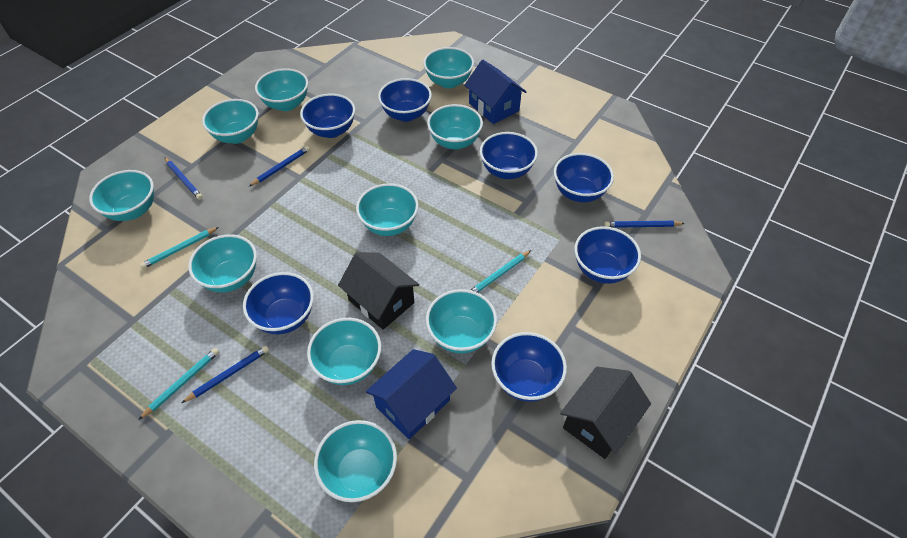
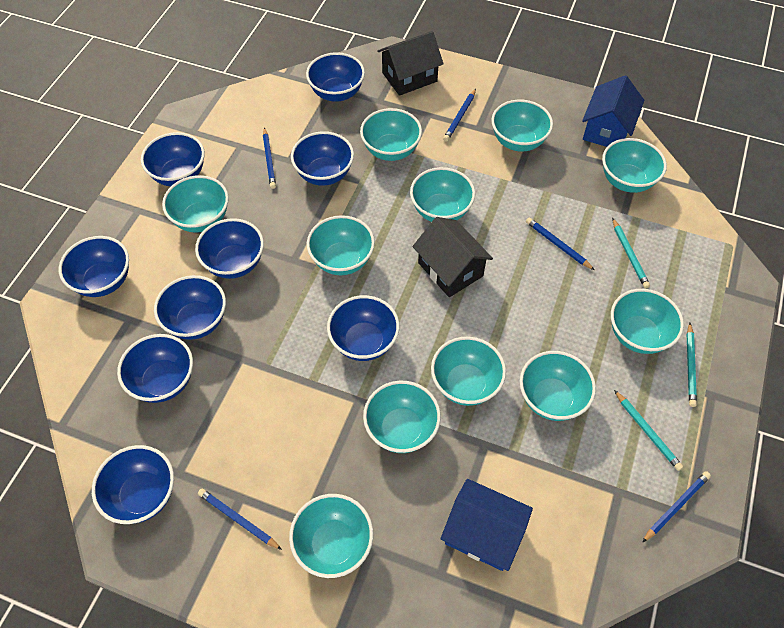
blue bowl: [243,272,314,334] [300,94,355,138] [378,78,432,122] [480,132,538,179] [491,332,567,402] [554,153,614,202] [574,226,641,284] = 7 -> [59,236,129,297] [92,445,174,524] [117,334,193,403] [141,132,205,186] [154,275,226,340] [195,218,264,279] [291,131,354,186] [306,52,365,102] [327,295,400,361] = 9
blue pencil: [164,157,203,200] [181,345,269,403] [249,146,310,186] [604,221,685,228] = 4 -> [198,488,282,550] [263,127,276,189] [443,89,476,141] [526,218,594,270] [642,471,711,543] = 5
turquoise bowl: [89,170,154,221] [188,234,257,293] [202,99,259,144] [255,68,308,111] [307,318,381,385] [314,420,397,502] [356,183,419,236] [423,47,474,88] [426,289,497,354] [427,104,483,150] = 10 -> [162,175,229,233] [289,494,373,578] [307,215,375,275] [360,108,422,161] [363,381,441,453] [410,167,475,222] [431,337,506,406] [491,100,553,152] [520,351,596,421] [602,138,667,193] [611,289,684,354] = 11

